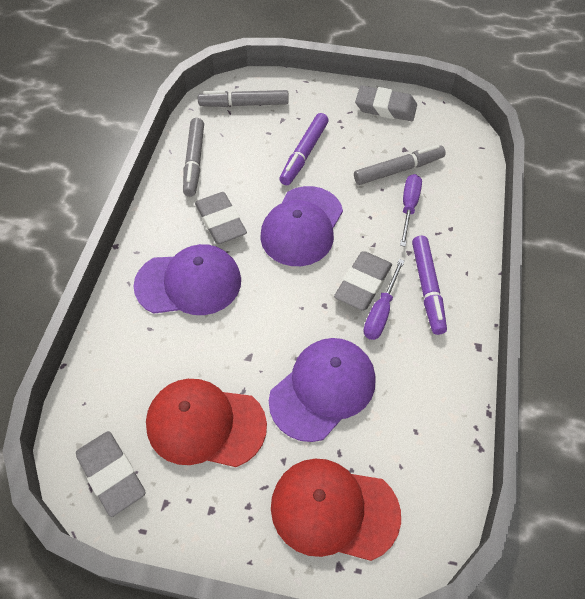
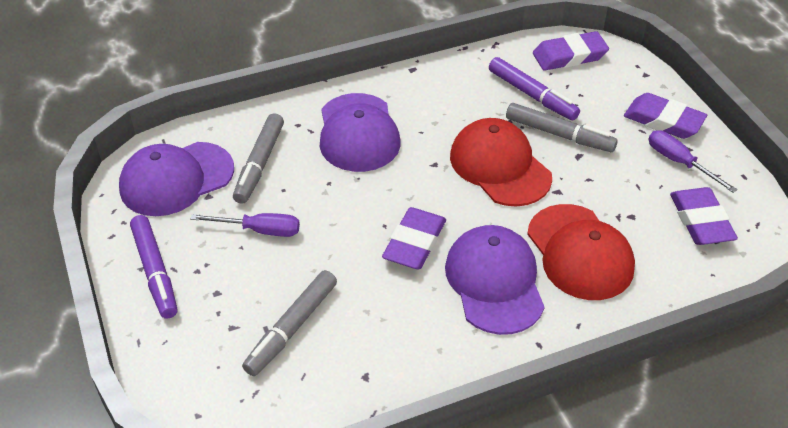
grey eraser: [76,431,146,517] [195,192,247,244] [334,251,392,311] [355,86,417,121] = 4 -> none = 0
purple eraser: none = 0 -> [382,207,446,269] [533,31,609,71] [624,93,707,139] [670,187,738,245] = 4

